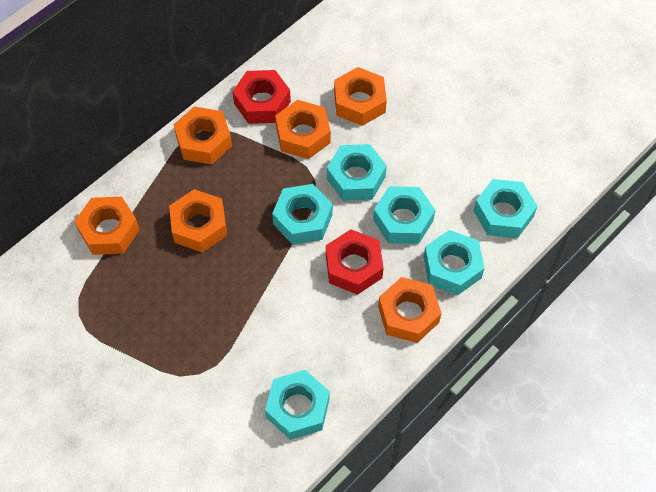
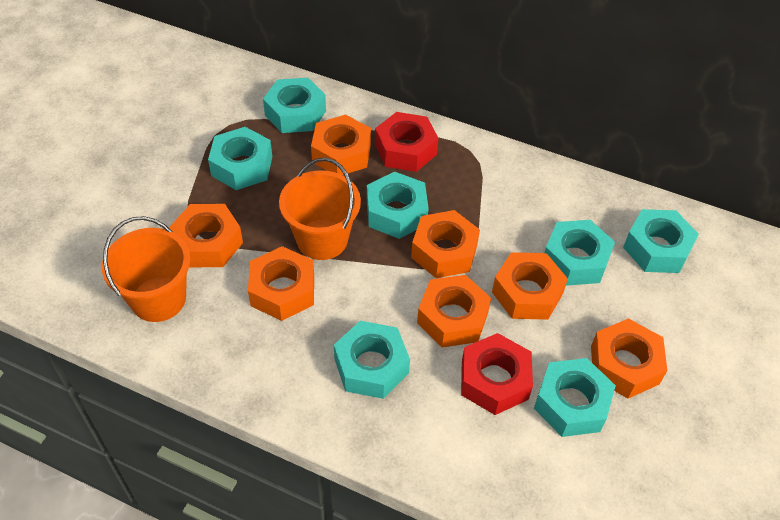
orange bucket: none = 0 -> [102,216,191,322] [279,158,361,260] = 2
orange nut: [74,197,140,255] [169,189,227,253] [173,106,232,165] [275,100,331,159] [334,67,387,126] [378,277,442,343] = 6 -> [169,204,243,268] [248,246,314,321] [311,115,371,175] [411,210,480,278] [417,275,491,348] [492,252,568,320] [591,318,667,399] = 7
turquoise nut: [265,370,330,440] [272,184,333,245] [327,144,387,201] [373,186,435,244] [424,230,485,295] [474,179,538,238] = 6 -> [208,127,272,190] [263,78,326,133] [334,321,410,399] [367,172,429,239] [534,358,616,437] [544,220,615,286] [623,209,699,273] = 7

